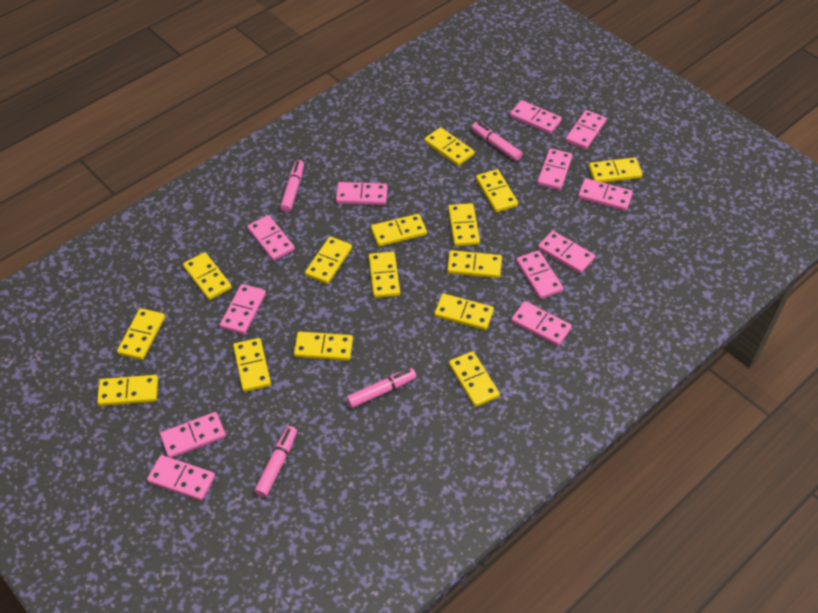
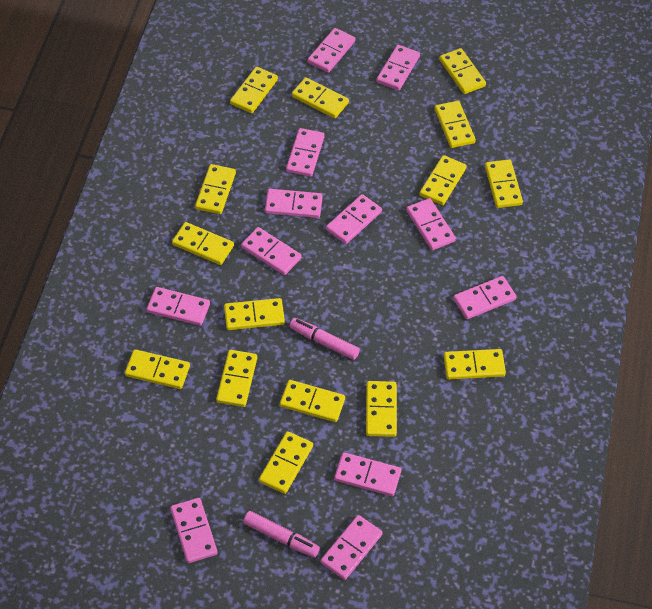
pink marker: [255,426,297,497] [280,160,304,212] [346,368,416,408] [472,122,522,161] = 4 -> [243,511,320,558] [290,318,360,360] = 2

